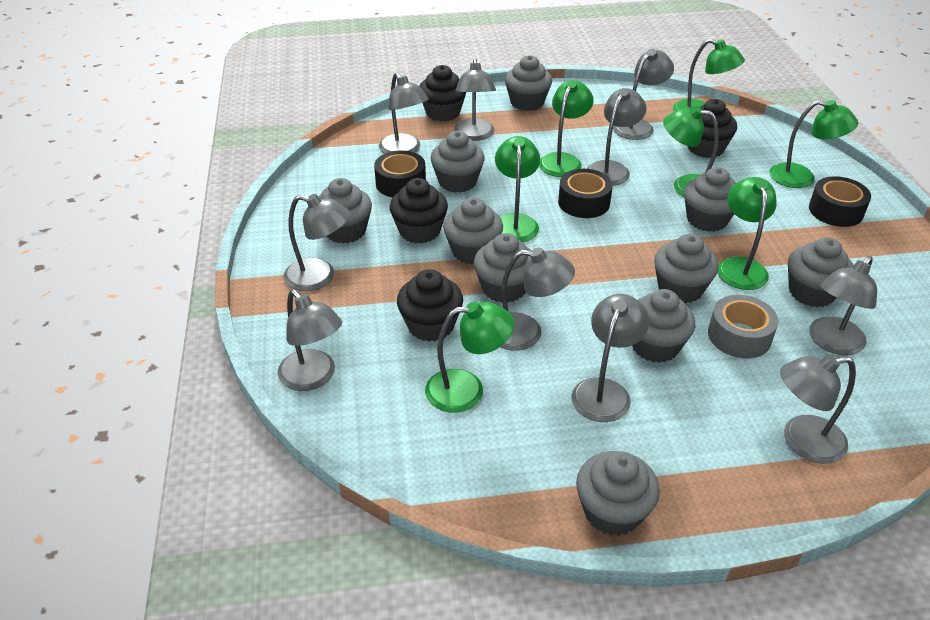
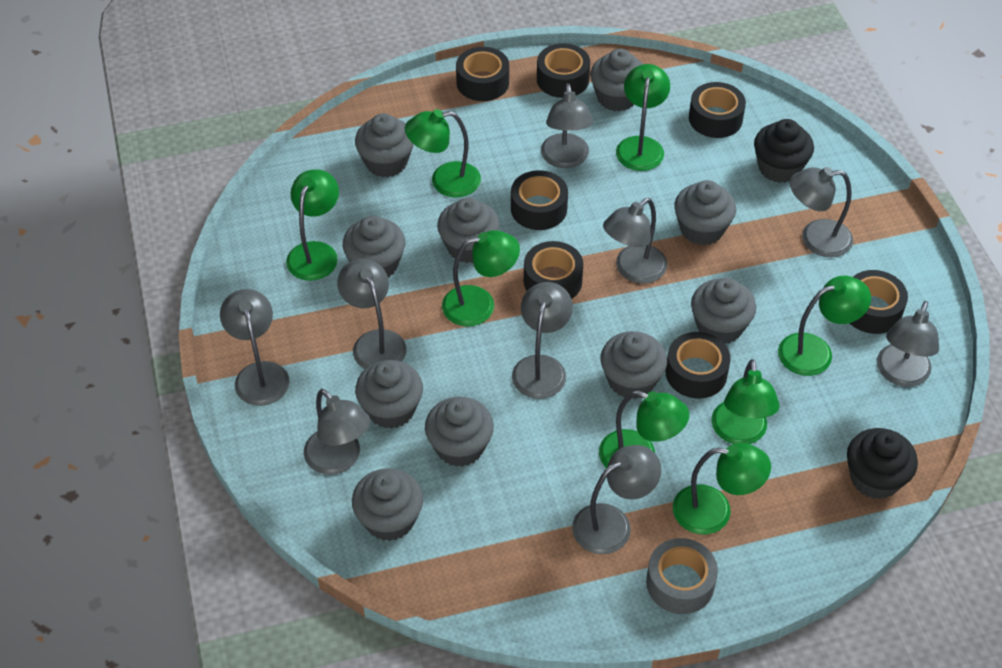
black cupcake: [390,178,448,244] [397,269,463,342] [420,65,466,121] [688,99,737,158] = 4 -> [754,119,814,183] [847,428,918,499] = 2
black tape: [374,150,426,198] [558,169,613,218] [809,176,871,227] = 3 -> [456,47,509,101] [511,170,568,230] [524,241,583,299] [537,43,590,98] [666,332,731,399] [689,82,746,138] [850,270,908,334] = 7
green lamp: [425,302,514,413] [495,136,540,242] [539,80,594,177] [663,106,719,197] [673,39,745,112] [718,177,777,290] [769,100,858,188] = 7 -> [286,169,339,281] [405,109,481,198] [442,230,520,326] [599,391,689,468] [616,64,670,171] [672,443,771,534] [711,359,780,444] [778,276,871,376] = 8
grey lamp: [277,290,342,391] [284,194,350,291] [379,73,429,154] [454,58,496,141] [501,247,575,351] [571,294,649,422] [587,88,646,186] [613,49,674,140] [780,354,856,464] [809,256,877,355] = 10 -> [220,289,289,406] [304,389,370,475] [337,259,407,369] [512,282,573,399] [541,83,593,168] [572,445,661,554] [603,198,667,284] [790,167,853,257] [877,301,939,387] = 9

